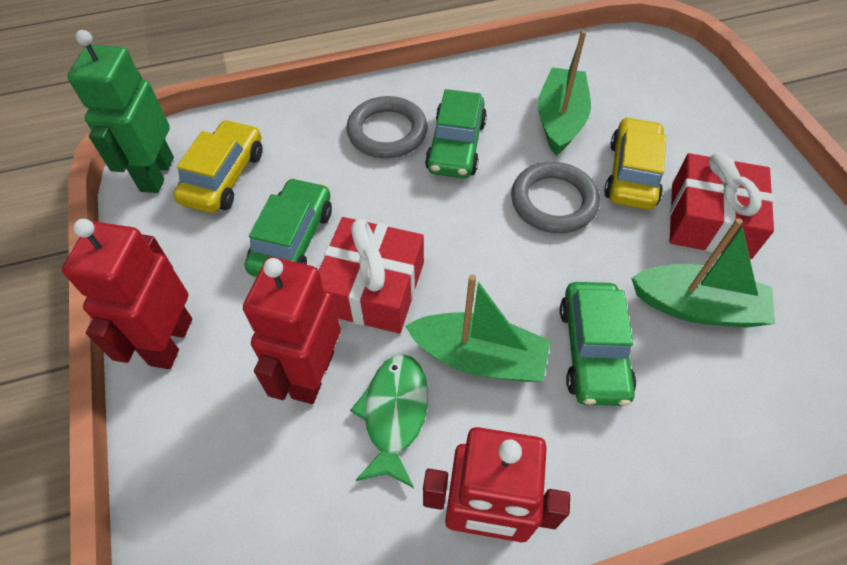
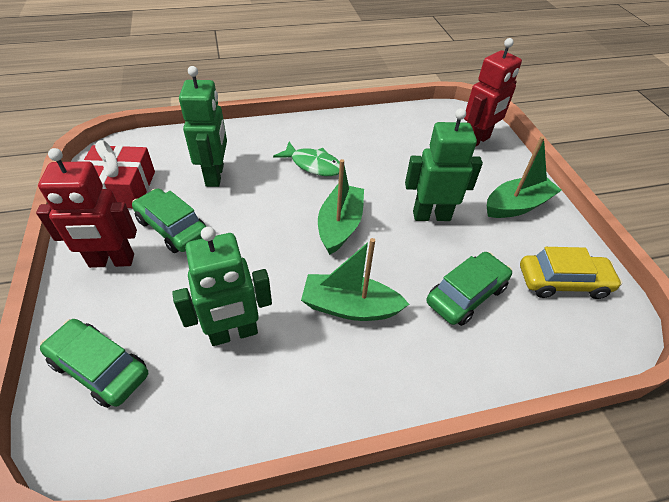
green robot: [67,30,174,193] = 1 -> [172,227,272,346] [179,66,227,187] [405,108,483,221] = 3
grey ring: [346,96,428,158] [511,162,600,233] = 2 -> none = 0
red gift: [319,217,424,333] [669,152,774,259] = 2 -> [82,140,155,208] = 1
red robot: [62,219,192,369] [243,257,341,404] [423,427,570,543] = 3 -> [36,148,137,268] [464,38,522,147] = 2
yellow car: [173,120,263,213] [604,117,666,210] = 2 -> [520,247,622,299] = 1

